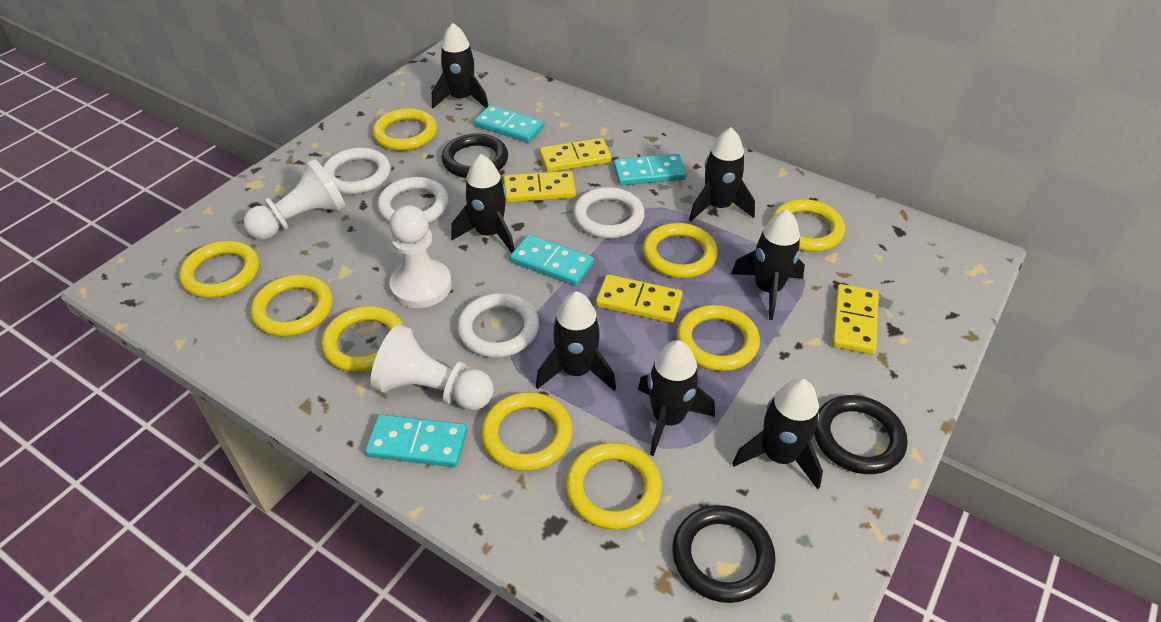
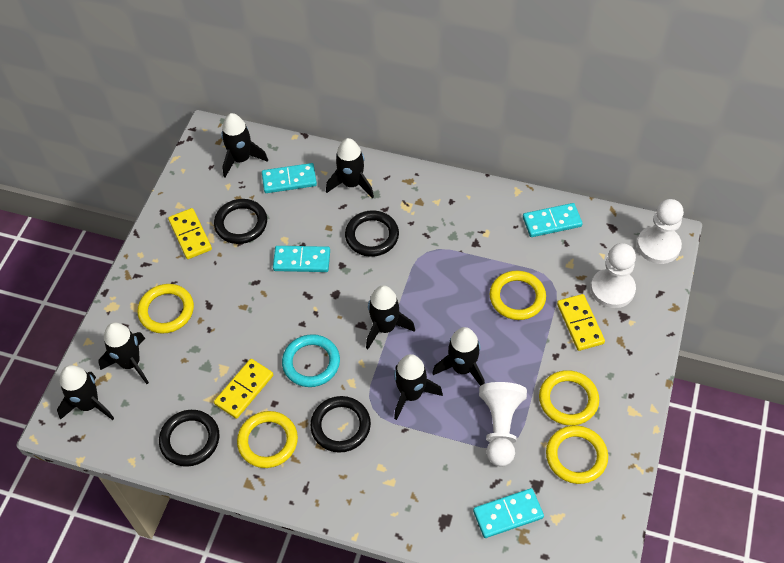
black ring: [441,133,508,178] [672,505,776,603] [814,395,907,474] = 3 -> [159,410,219,467] [214,199,267,244] [310,396,371,453] [345,210,399,257] = 4
turquoise ring: none = 0 -> [282,334,340,387] = 1
white ring: [323,148,390,194] [377,177,449,223] [457,293,539,358] [573,187,645,238] = 4 -> none = 0
yellow domino: [504,171,576,202] [539,138,612,172] [596,274,682,323] [832,284,879,354] = 4 -> [168,208,212,259] [214,359,273,419] [557,294,605,351] = 3
yellow ring: [179,241,259,298] [250,275,333,337] [321,306,404,372] [372,108,437,151] [481,392,573,471] [566,442,662,529] [643,223,718,278] [677,305,760,371] [771,199,845,252] = 9 -> [137,284,194,334] [237,411,298,468] [490,271,546,320] [539,370,599,426] [546,425,608,484] = 5

